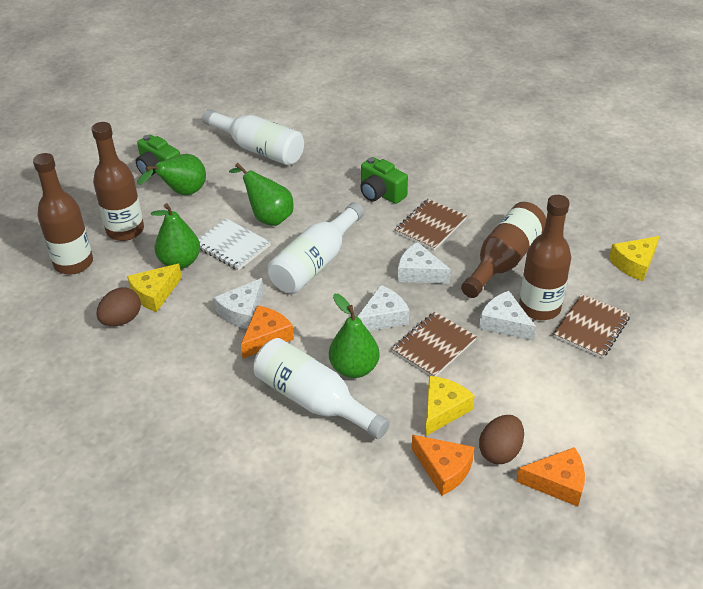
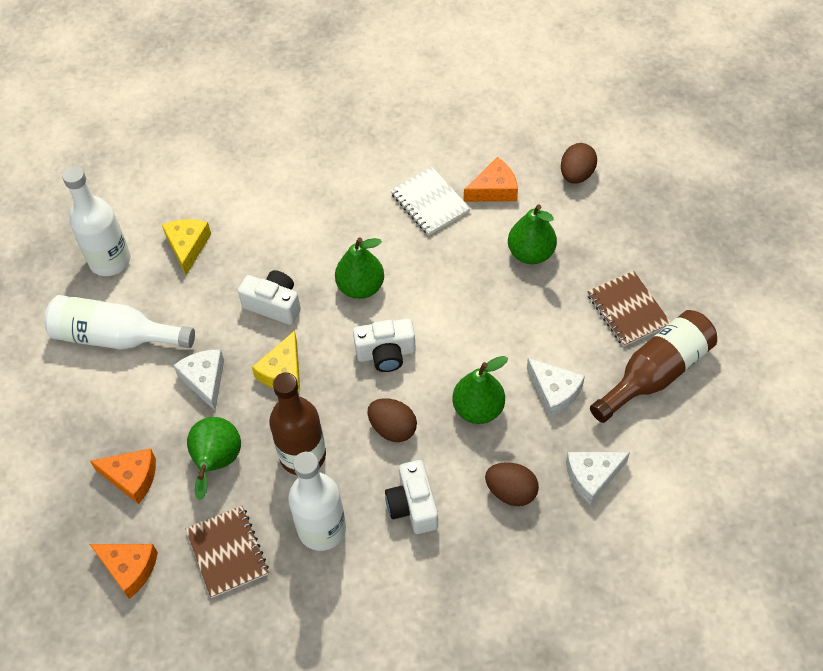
brown bottle: [33,153,93,275] [92,122,144,241] [461,202,546,298] [519,195,571,320] = 4 -> [269,372,326,475] [590,310,717,423] = 2
brown egg: [96,287,141,326] [479,415,524,464] = 2 -> [368,398,417,442] [485,462,539,506] [561,143,597,184] = 3
brown notebook: [392,312,477,377] [395,199,467,250] [553,294,630,358] = 3 -> [186,506,269,598] [587,271,670,347] = 2
green camera: [136,135,180,176] [360,157,408,204] = 2 -> none = 0
white camera: none = 0 -> [238,270,301,325] [353,318,416,372] [385,460,438,534] = 3
white cheese: [214,278,264,329] [357,285,410,331] [398,242,451,284] [479,291,536,341] = 4 -> [173,349,224,411] [527,358,585,417] [566,452,630,505] = 3
yellow cheese: [127,264,182,312] [425,376,475,436] [609,236,659,281] = 3 -> [162,219,211,275] [252,330,300,391] = 2

